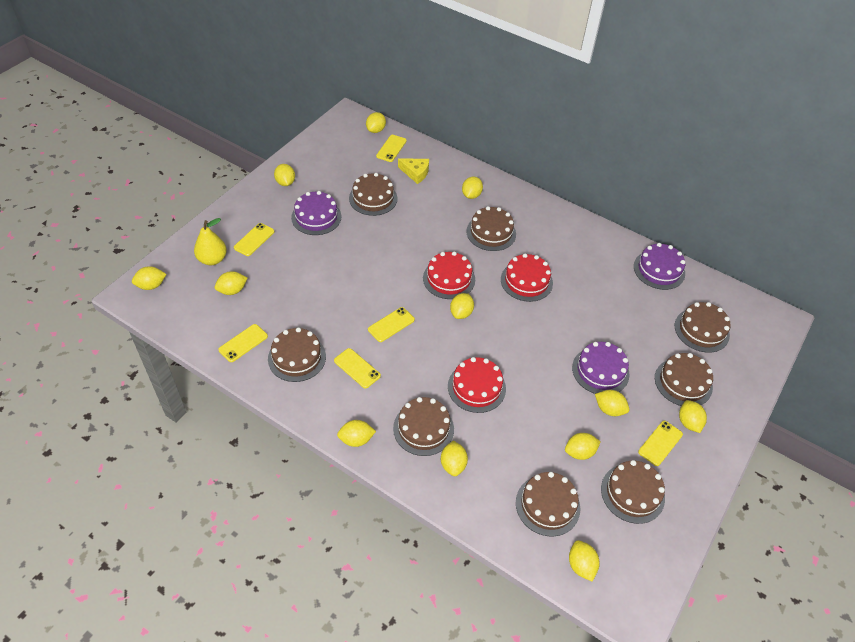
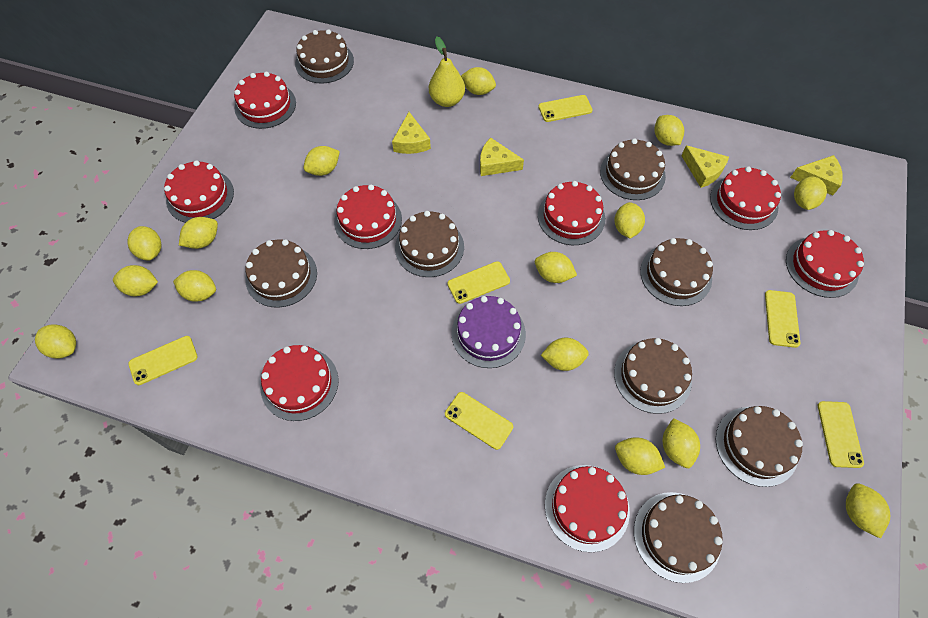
purple cake: [291,191,341,235] [572,342,630,394] [634,243,685,290] = 3 -> [451,296,526,368] = 1
red cake: [423,251,475,299] [448,357,506,413] [501,254,553,302] = 3 -> [164,160,234,223] [234,72,296,129] [260,345,339,421] [334,185,402,249] [538,181,605,245] [545,465,630,552] [710,166,781,230] [786,230,864,298] = 8
yellow cheese: [398,158,429,184] = 1 -> [392,112,431,154] [480,138,524,176] [681,145,729,188] [790,155,843,195] = 4
yellow lemon: [132,266,166,290] [215,271,248,295] [274,164,295,186] [337,420,376,447] [366,112,386,133] [441,441,468,476] [450,293,474,319] [462,176,483,199] [565,433,601,460] [569,540,600,582] [595,390,629,416] [679,400,707,433] = 12 -> [35,324,76,359] [113,265,158,296] [127,226,161,261] [173,270,216,302] [179,217,218,249] [303,146,340,176] [461,67,496,95] [535,252,577,283] [541,338,589,371] [614,202,645,239] [615,437,665,475] [654,115,684,146] [663,418,700,468] [794,177,827,210] [846,483,890,539] = 15

